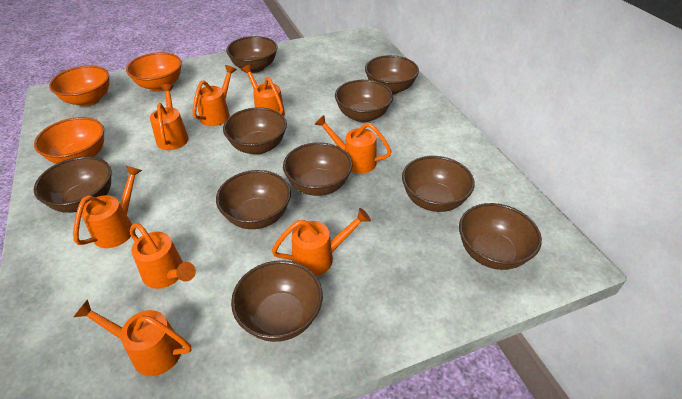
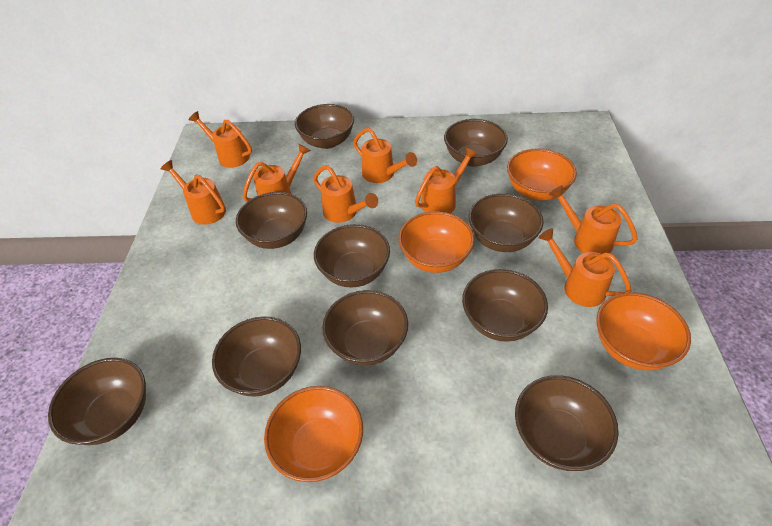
orange bowl: [34,117,104,164] [49,66,109,106] [126,52,182,91] = 3 -> [264,386,363,482] [399,211,474,273] [507,148,577,201] [596,292,691,370] = 4

